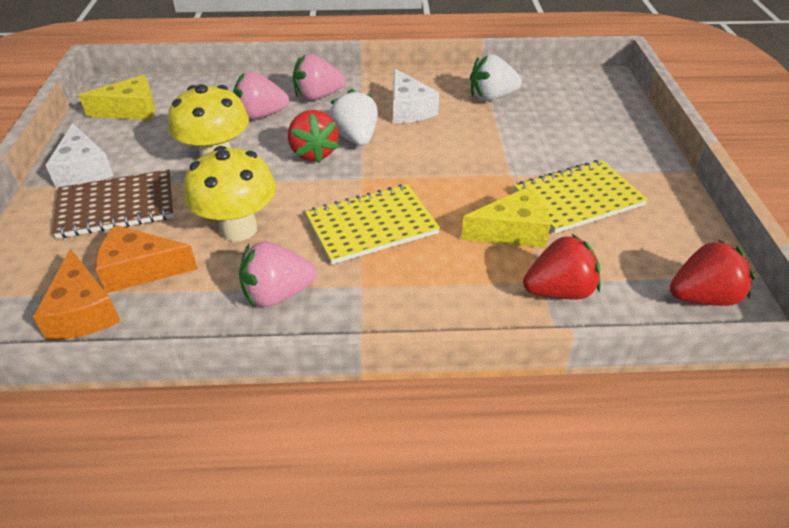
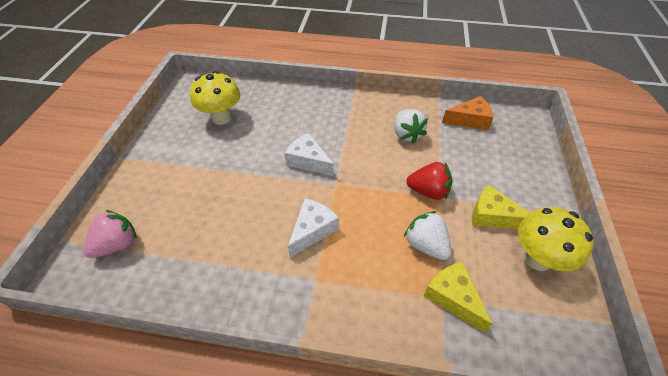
brown notebook: [52,169,174,239] = 1 -> none = 0
orange cheese: [33,249,121,341] [96,225,198,293] = 2 -> [442,96,494,130] = 1
pink strawberry: [233,72,289,120] [239,242,317,307] [293,54,345,101] = 3 -> [84,210,137,258] = 1
red strawberry: [288,110,339,163] [523,234,601,299] [670,239,755,306] = 3 -> [406,162,452,200] = 1
yellow notebook: [305,184,440,264] [514,160,648,234] = 2 -> none = 0

